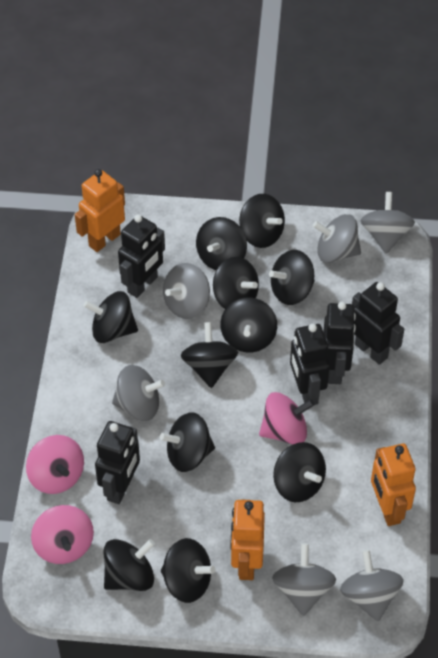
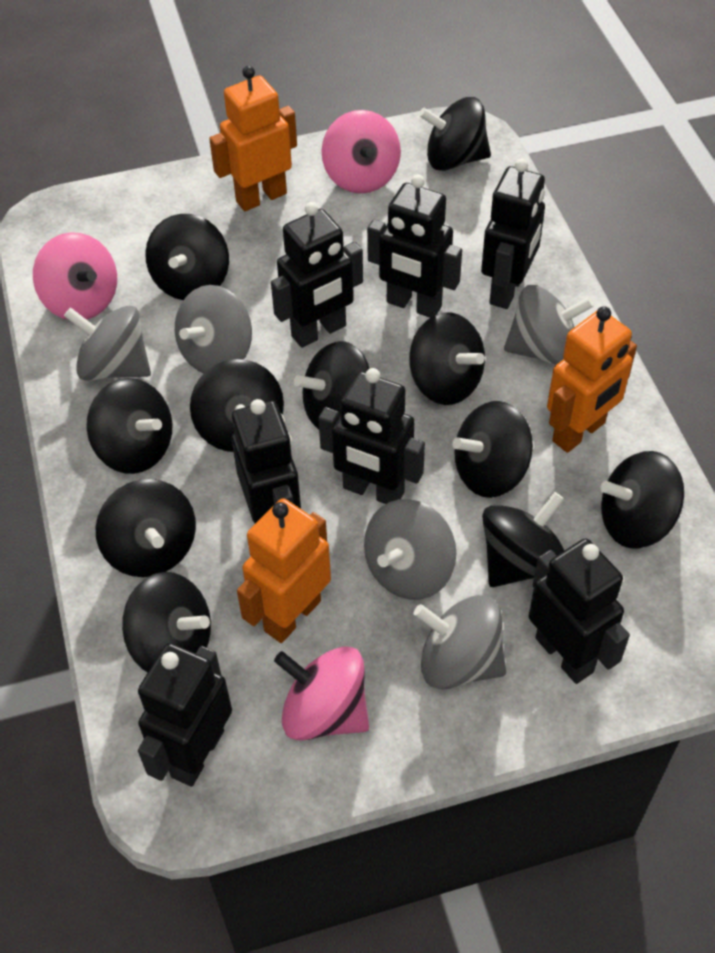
black robot: [95,421,140,504] [118,214,165,298] [290,324,329,405] [323,302,356,384] [352,282,404,365] = 5 -> [138,643,232,787] [232,399,301,523] [271,202,363,348] [318,368,425,504] [367,174,462,318] [481,159,545,309] [529,539,630,684] = 7
grey spinning top: [112,365,165,421] [163,263,210,319] [272,543,336,616] [313,214,361,263] [340,550,404,622] [360,192,415,254] = 6 -> [64,306,151,381] [175,285,252,373] [364,499,456,600] [413,595,506,689] [504,285,594,365] = 5

